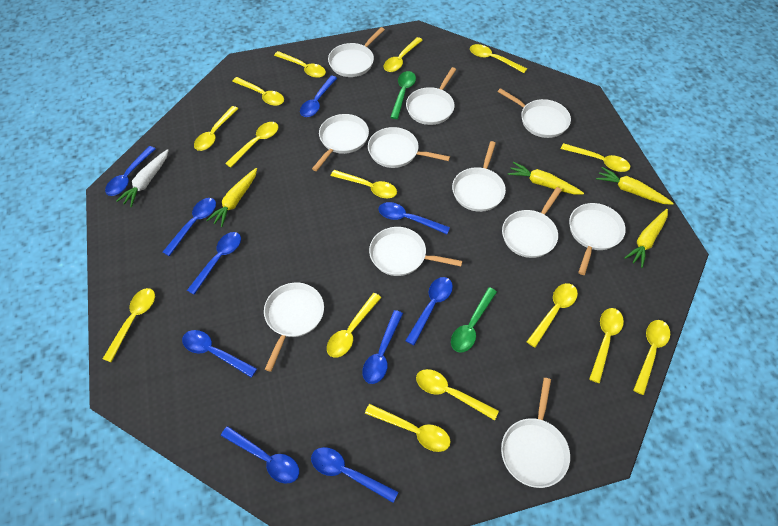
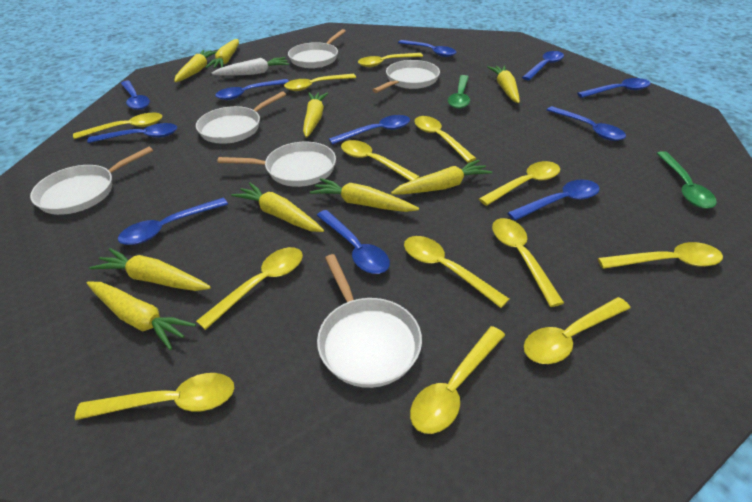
blue spoon: [105,146,155,196] [163,198,216,256] [182,330,257,378] [187,232,241,295] [221,426,299,484] [300,76,337,117] [311,447,398,503] [362,310,403,384] [378,202,450,234] [405,277,453,345] = 10 -> [87,123,177,143] [118,198,228,245] [121,81,150,110] [215,79,289,100] [316,210,390,274] [329,115,410,145] [398,40,456,57] [507,180,600,221] [522,51,564,80] [547,106,626,141] [577,78,650,98] = 11
white pan: [264,283,324,372] [312,114,369,171] [328,27,385,77] [368,127,450,168] [369,227,462,276] [406,67,456,125] [452,141,506,212] [498,88,571,138] [501,378,570,488] [502,187,562,258] [569,203,626,275] = 11 -> [30,147,153,215] [196,91,286,144] [217,142,336,187] [288,29,346,68] [317,254,422,388] [372,60,440,93] = 6
yellow carrot: [206,168,257,227] [508,162,584,195] [596,167,674,205] [624,209,668,268] = 4 -> [87,282,196,350] [89,248,211,291] [174,50,217,82] [205,39,239,69] [231,182,324,232] [303,93,328,138] [310,178,419,212] [391,160,492,194] [487,65,520,103] = 9
yellow spoon: [103,288,155,362] [194,106,238,151] [225,122,278,168] [232,77,284,106] [274,51,326,78] [327,293,382,358] [331,170,397,198] [365,404,451,452] [384,37,423,72] [416,369,499,421] [470,44,527,73] [527,283,578,348] [561,143,630,172] [589,308,624,383] [633,320,670,395] = 15 -> [73,113,162,139] [75,373,234,420] [196,247,303,330] [284,74,356,91] [341,140,420,181] [358,53,423,67] [404,236,509,308] [410,326,505,434] [414,116,476,163] [479,161,560,206] [492,218,564,307] [524,297,630,364] [598,242,723,269] = 13

